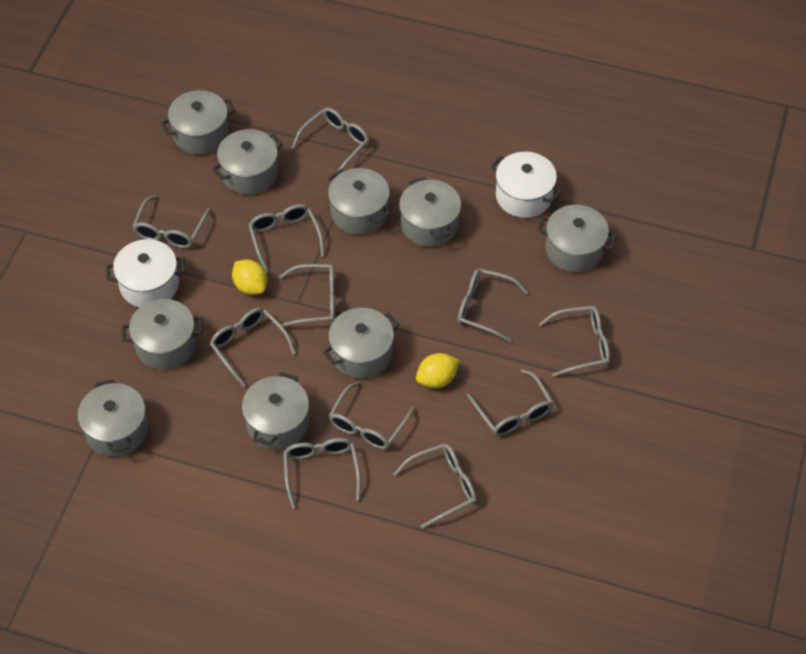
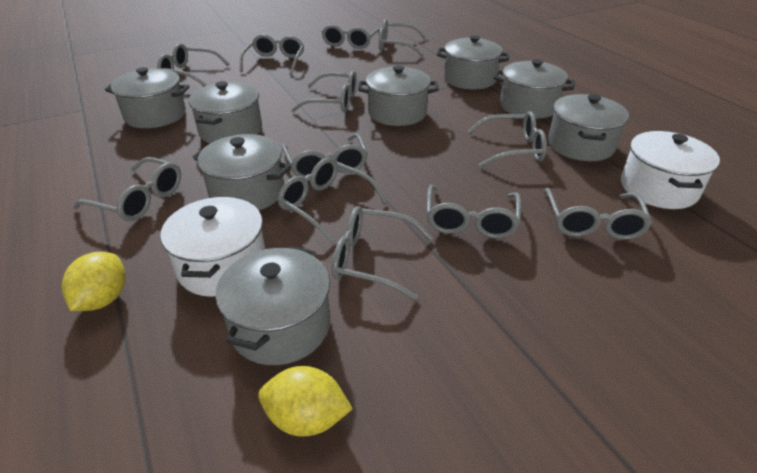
grey glasses: [132,195,211,248] [210,308,296,387] [248,204,325,273] [279,264,335,327] [283,438,361,509] [292,107,369,171] [329,381,415,449] [394,443,476,529] [458,268,529,342] [467,369,553,436] [539,306,610,377] = 11 -> [73,157,181,221] [157,43,230,86] [240,34,304,75] [277,158,387,243] [281,133,368,177] [291,71,357,112] [322,24,380,49] [332,206,433,300] [379,19,426,56] [426,185,521,238] [468,111,547,168] [543,188,653,240] = 12
grey pot: [78,379,148,457] [122,299,203,370] [161,90,235,155] [212,129,283,195] [242,372,309,450] [323,308,399,379] [328,168,390,235] [399,177,461,247] [538,205,617,273] = 9 -> [105,67,190,128] [189,81,262,143] [193,134,291,210] [215,246,330,365] [358,65,439,126] [437,35,509,89] [494,59,575,119] [548,94,629,161] = 8

